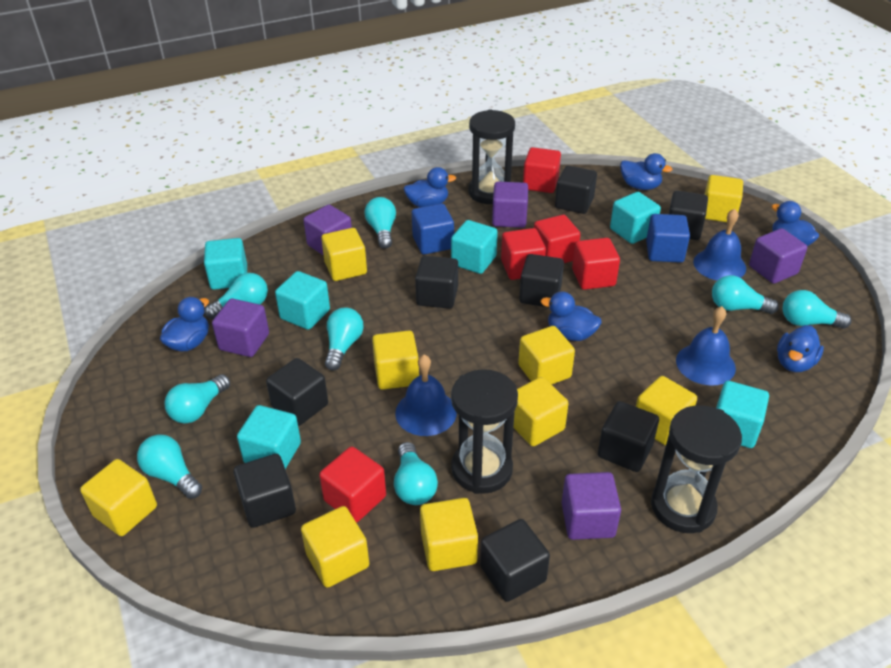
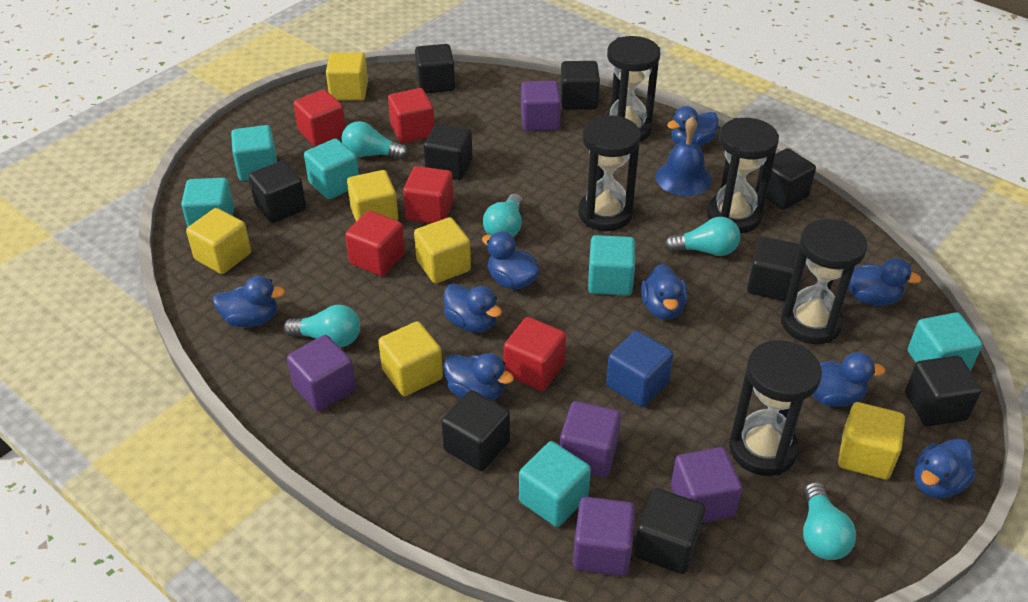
black cube: [233,454,296,528] [266,358,328,426] [415,256,458,309] [480,519,550,602] [519,254,564,307] [555,166,597,214] [598,401,659,472] [669,191,708,240] = 8 -> [249,160,306,223] [415,44,455,93] [424,123,472,180] [441,390,510,471] [560,61,600,110] [634,488,706,574] [747,237,800,302] [756,148,816,210] [905,356,982,426] = 9
black hourglass: [451,369,518,494] [468,110,515,204] [651,405,742,533] = 3 -> [578,115,641,231] [607,36,660,142] [707,118,779,233] [729,340,822,476] [781,219,867,344] = 5
blue bell: [395,355,457,436] [676,306,736,386] [693,209,746,280] = 3 -> [656,116,712,196] = 1
blue cube: [412,204,454,254] [646,214,690,263] = 2 -> [606,331,673,407] = 1
blue duck: [160,297,209,351] [404,167,456,207] [541,292,601,341] [620,153,672,190] [771,201,819,246] [777,325,824,372] = 6 -> [213,276,285,327] [443,353,514,400] [444,284,502,333] [482,231,540,290] [641,264,688,320] [667,106,718,147] [812,352,885,407] [848,258,921,306] [914,439,976,498] = 9
turquoise light bulb: [137,434,202,499] [165,374,230,424] [205,273,268,319] [325,307,364,371] [364,197,396,249] [394,442,438,505] [712,275,779,314] [782,290,851,329] = 8 -> [283,305,360,347] [341,121,408,159] [483,194,523,237] [664,217,740,256] [803,482,856,560] = 5
yellow cube: [80,459,157,536] [301,506,369,588] [321,228,367,281] [372,331,419,390] [420,498,478,571] [513,377,569,446] [518,326,575,385] [636,376,697,446] [704,175,743,222] = 9 -> [186,208,251,274] [326,52,368,101] [347,170,399,222] [378,321,443,396] [414,217,471,283] [838,402,905,480] = 6

